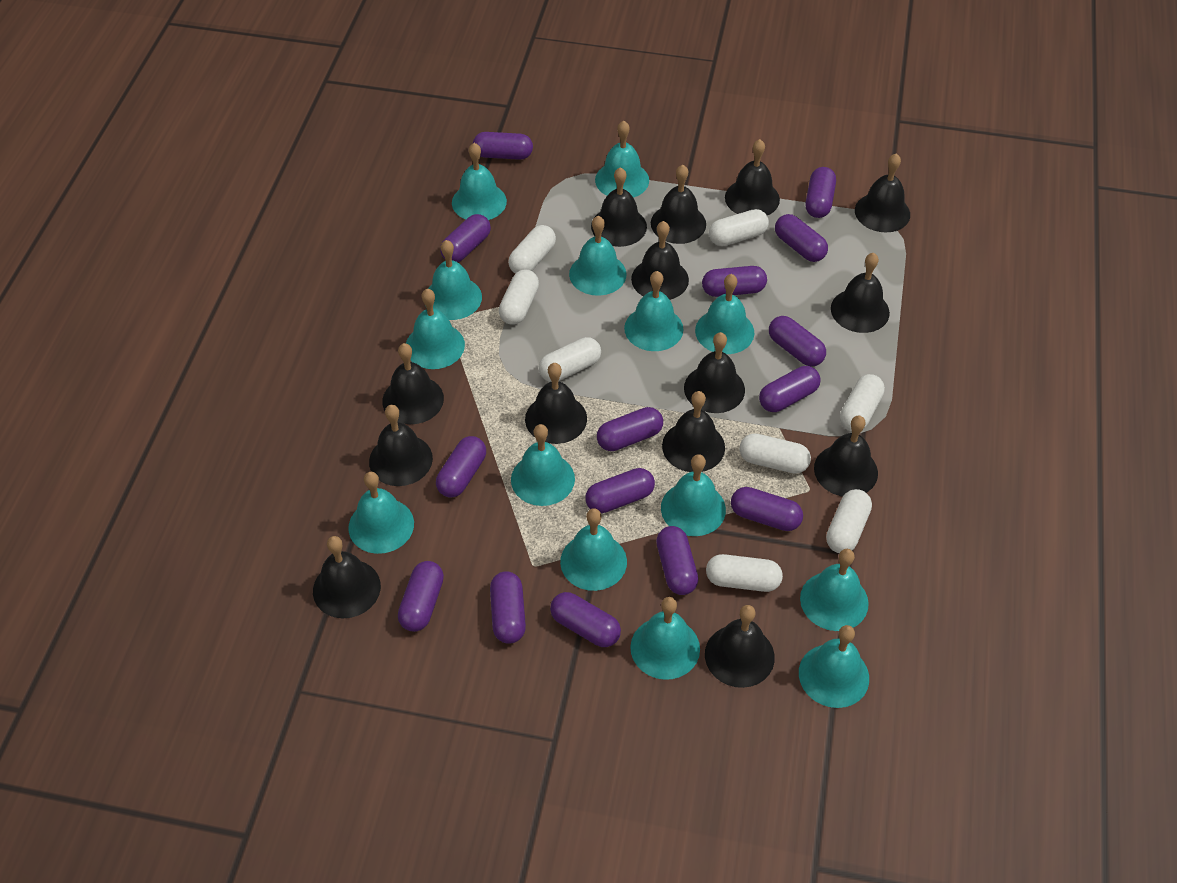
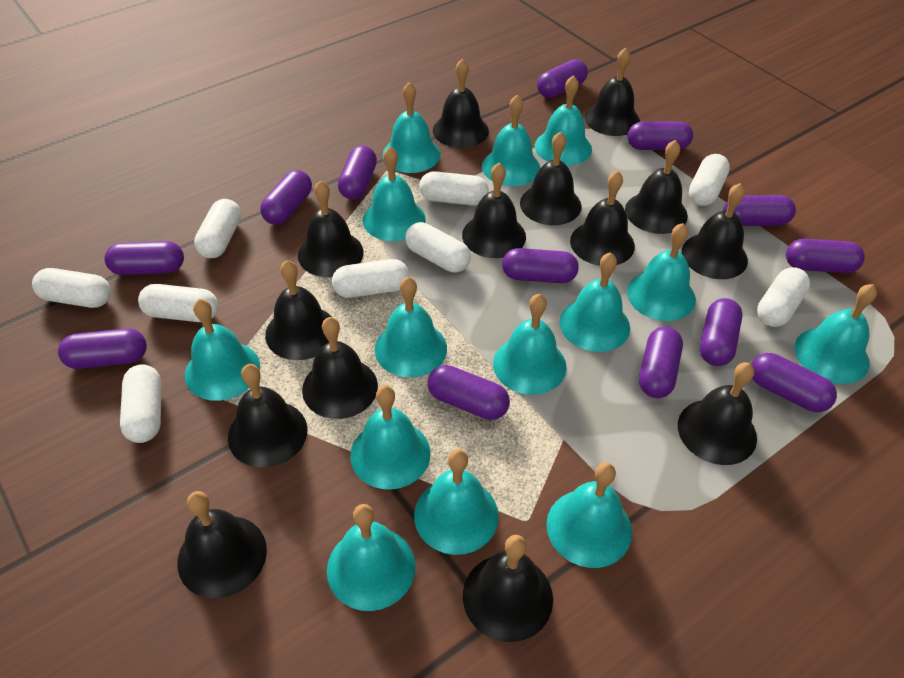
purple capsule: [398,561,444,632] [436,436,486,497] [440,214,491,262] [473,132,533,160] [490,571,526,644] [550,592,621,647] [585,468,655,513] [597,407,663,451] [656,526,698,595] [702,266,767,297] [731,487,803,531] [759,366,821,412] [769,316,826,367] [775,214,828,262] [805,167,836,218] = 15 -> [58,328,147,369] [104,241,184,275] [260,170,312,225] [338,145,377,200] [428,365,510,420] [502,248,579,283] [537,59,588,98] [627,121,693,150] [639,327,683,398] [700,298,743,366] [723,195,796,226] [751,353,837,412] [786,239,865,273] = 13
white capsule: [499,270,539,325] [508,225,556,274] [539,337,601,382] [706,554,783,592] [709,209,769,246] [739,433,811,474] [826,489,872,553] [840,374,885,432] = 8 -> [32,268,111,308] [120,364,161,443] [138,284,218,322] [194,199,241,258] [332,259,409,298] [405,222,471,273] [419,171,489,206] [689,154,730,206] [757,267,810,327] = 9

